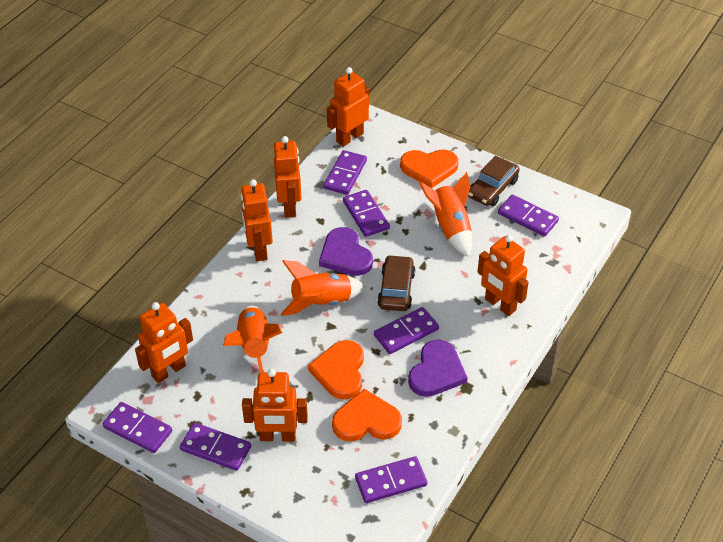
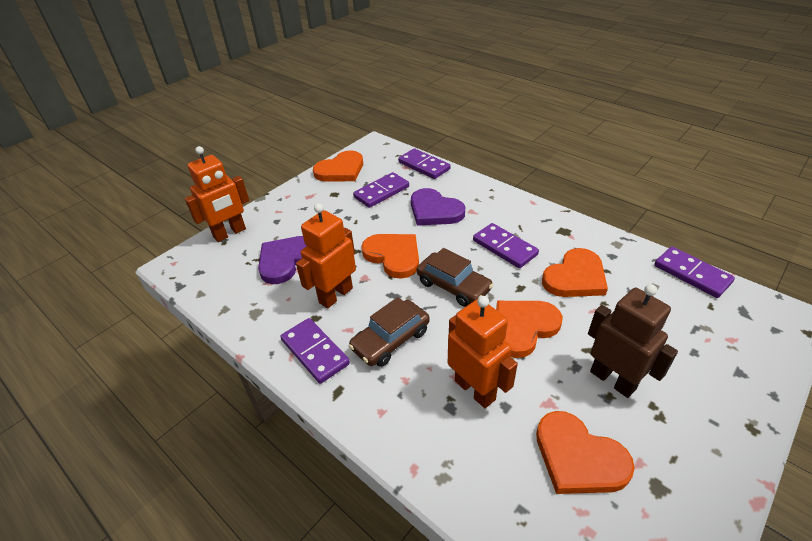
brown robot: none = 0 -> [588,284,678,398] = 1
orange heart: [308,340,364,399] [332,389,402,442] [400,149,459,188] = 3 -> [313,150,363,181] [361,234,419,279] [496,301,563,358] [536,411,635,494] [542,248,608,297] = 5
orange robot: [135,302,193,383] [241,179,273,261] [242,368,308,441] [274,136,301,218] [327,67,369,147] [478,235,529,316] = 6 -> [185,146,249,242] [296,203,356,308] [448,296,518,408] = 3
orange rocket: [223,305,282,372] [280,260,365,316] [419,172,472,257] = 3 -> none = 0
purple domino: [103,402,172,453] [180,423,251,471] [323,150,367,195] [343,190,390,237] [355,456,427,503] [374,307,439,354] [498,195,559,237] = 7 -> [280,318,350,384] [353,172,409,208] [398,148,450,179] [473,223,539,268] [654,247,735,298] = 5

